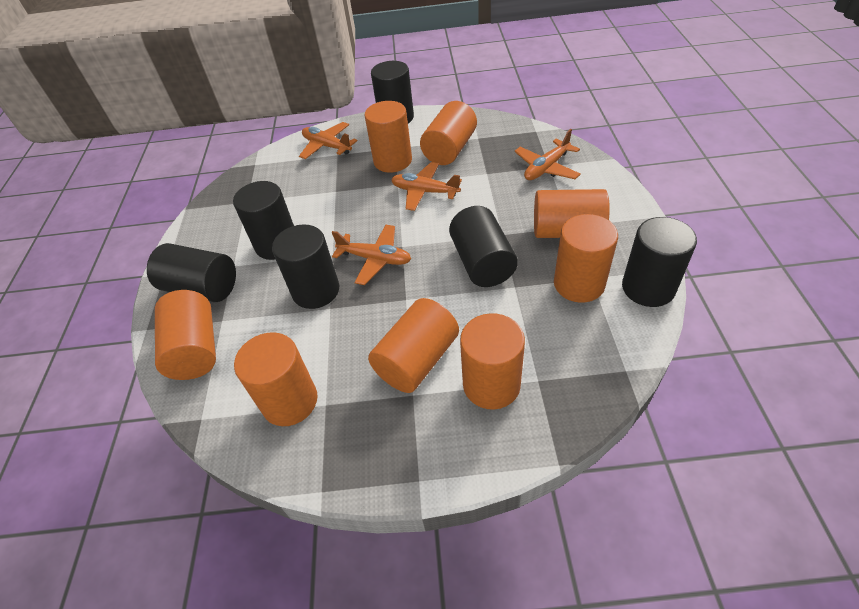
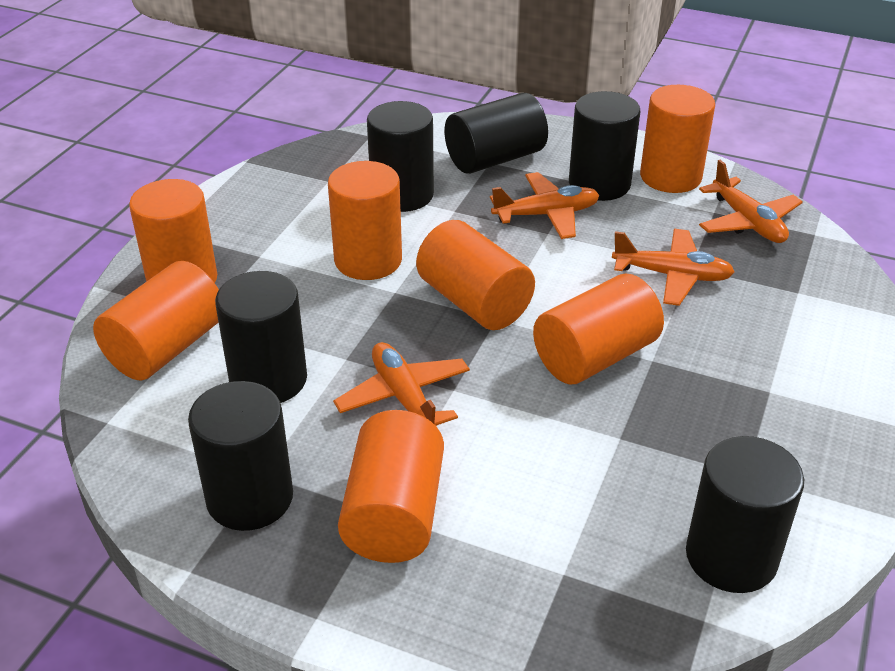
orange cylinder: [155,290,216,380] [234,332,317,426] [365,101,412,173] [368,298,459,393] [420,101,477,165] [460,313,525,410] [534,189,610,238] [554,214,618,303] = 8 -> [93,261,219,380] [129,179,217,283] [328,161,402,280] [338,410,444,563] [416,220,535,330] [533,274,664,384] [640,85,715,193] = 7

